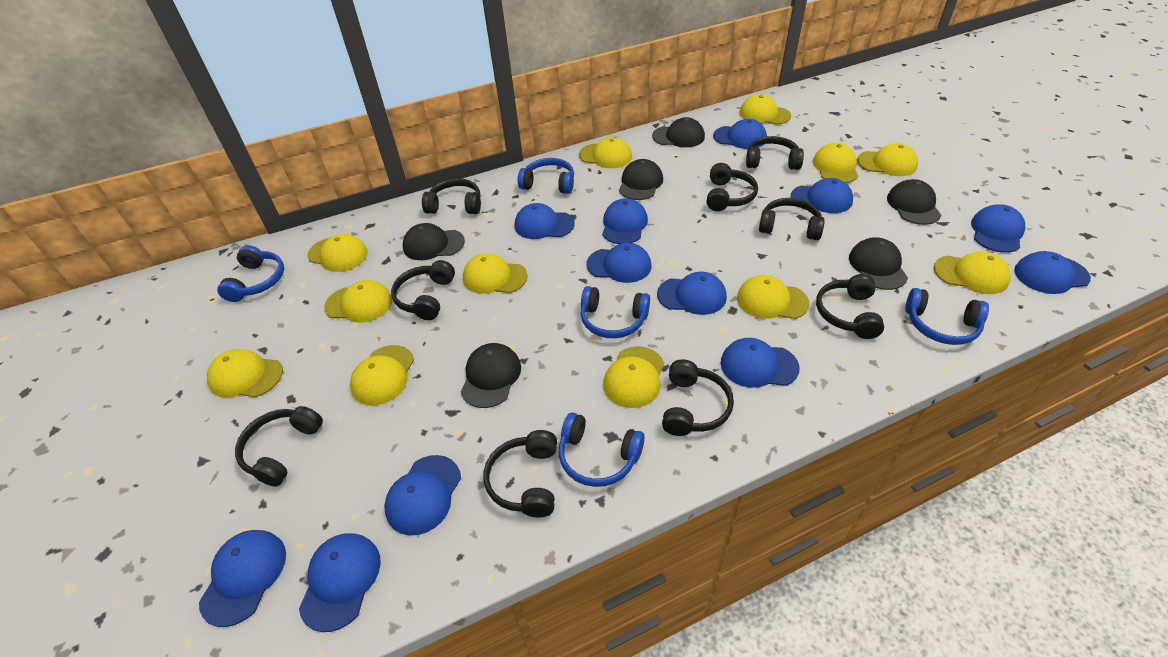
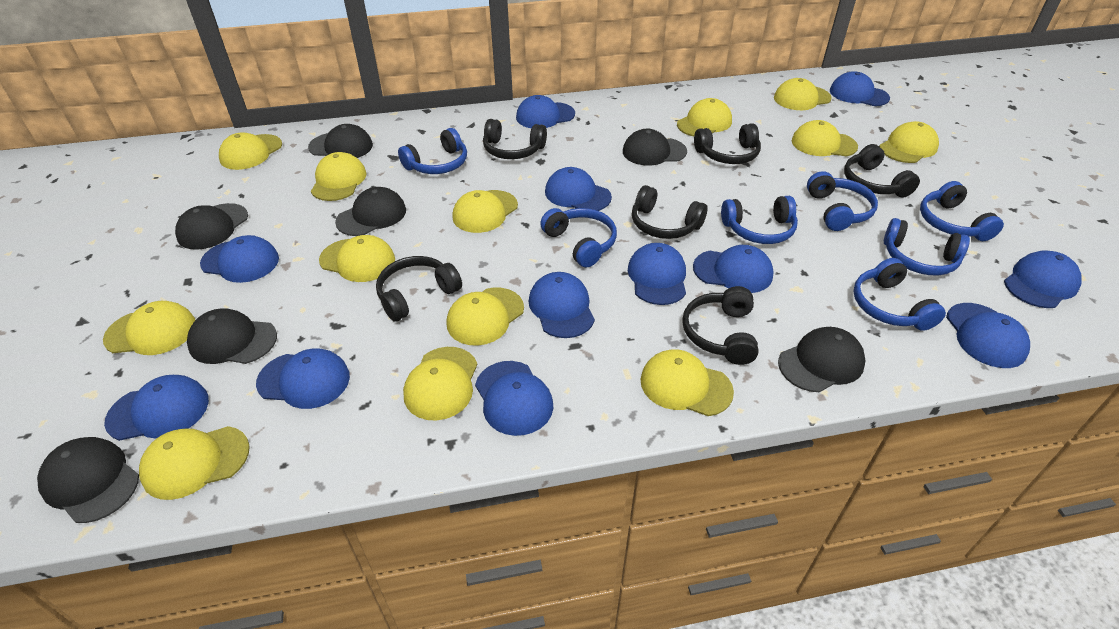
black cap: [403,223,465,260] [461,343,521,408] [619,159,663,200] [652,117,705,147] [849,237,908,290] [887,179,941,225] = 6 -> [37,437,139,523] [175,203,248,250] [187,308,277,364] [308,124,373,158] [335,187,406,236] [623,129,687,166] [778,327,866,392] = 7
black headphones: [235,406,323,487] [391,260,455,320] [422,178,481,214] [483,430,557,517] [662,359,734,436] [707,163,758,211] [746,136,804,170] [759,198,825,240] [816,274,884,339] = 9 -> [376,256,462,322] [483,119,547,159] [632,185,707,239] [682,286,759,365] [694,123,761,164] [844,144,920,198] = 6
blue headphones: [217,245,284,302] [517,158,574,194] [559,413,645,487] [580,286,650,338] [905,288,989,345] = 5 -> [398,128,467,174] [540,208,617,267] [721,196,798,244] [807,171,878,231] [853,258,946,331] [884,218,970,276] [920,181,1004,241] = 7
yellow cap: [207,349,283,398] [307,234,368,272] [324,280,393,323] [350,345,414,405] [463,253,528,294] [579,137,632,168] [603,346,664,408] [737,275,810,319] [739,94,791,125] [813,143,858,183] [857,143,918,176] [934,252,1011,294] = 12 -> [103,301,195,355] [139,426,250,500] [219,132,282,170] [311,152,367,201] [319,235,395,282] [403,347,478,421] [447,287,524,346] [452,190,518,233] [641,349,734,416] [677,98,732,136] [774,78,832,110] [792,120,858,156] [879,121,939,163] = 13

